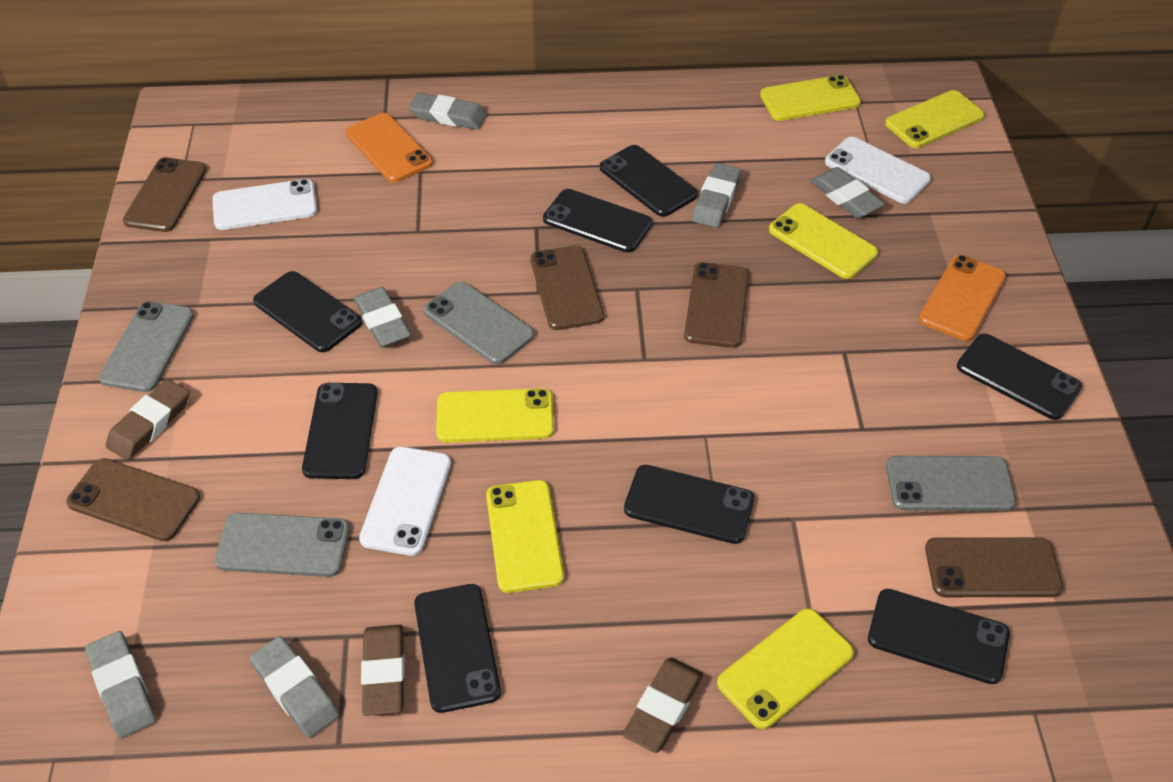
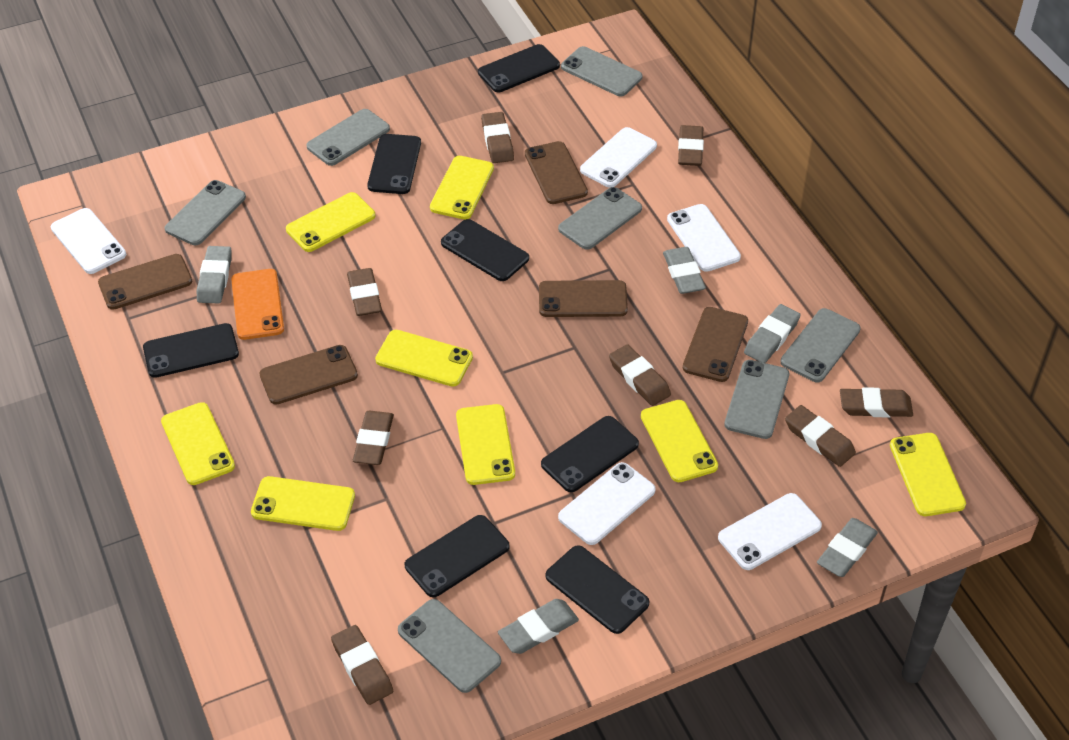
black phone: [253,271,362,352] [302,383,378,479] [414,584,501,713] [543,189,652,253] [600,145,698,217] [624,465,755,544] [868,589,1010,684] [957,334,1082,420] = 8 -> [143,323,239,378] [367,134,421,194] [405,515,509,597] [441,219,529,281] [478,44,560,92] [541,416,639,492] [546,545,650,634] = 7
brown eraser: [106,379,189,460] [361,624,405,716] [623,658,703,753] = 3 -> [331,625,393,705] [347,268,382,316] [353,411,394,465] [481,112,514,163] [609,344,671,406] [678,125,704,166] [785,405,856,467] [840,387,913,418] = 8
grey eraser: [85,631,156,738] [250,636,339,738] [354,287,411,347] [409,93,487,130] [692,163,741,228] [811,167,885,218] = 6 -> [197,246,232,304] [498,599,579,654] [663,247,706,294] [744,304,801,363] [817,518,878,577] = 5
grey phone: [99,301,194,392] [214,513,350,577] [424,281,534,365] [886,456,1016,511] = 4 -> [165,180,246,245] [306,109,390,166] [398,599,501,693] [558,187,642,250] [561,46,642,96] [724,360,789,439] [781,308,861,382] = 7
orange phone: [346,113,433,182] [919,255,1006,341] = 2 -> [231,269,284,340] = 1
white phone: [212,179,317,230] [359,447,451,556] [825,137,931,204] = 3 -> [51,208,126,274] [558,462,656,545] [580,127,657,188] [667,204,741,272] [718,493,822,570] = 5
yellow phone: [436,388,554,443] [486,480,564,593] [717,608,854,729] [760,75,861,121] [769,203,878,279] [885,90,985,148] = 6 -> [161,402,235,485] [251,476,355,531] [286,192,375,252] [375,330,473,387] [430,156,494,219] [456,404,515,485] [641,400,718,482] [890,433,966,516] = 8

